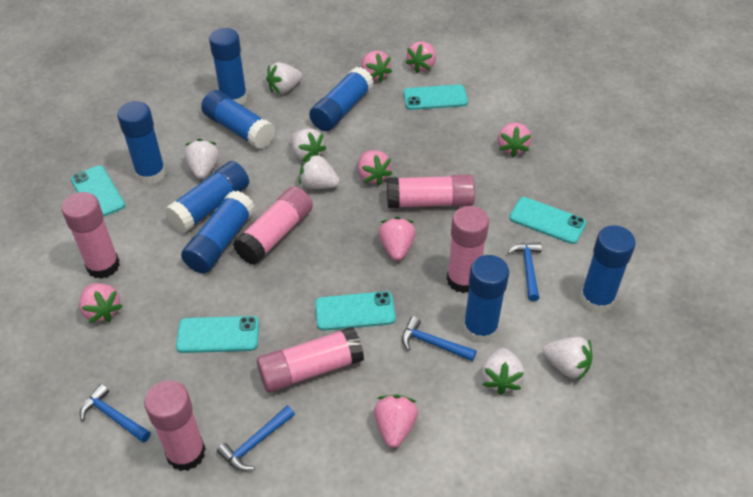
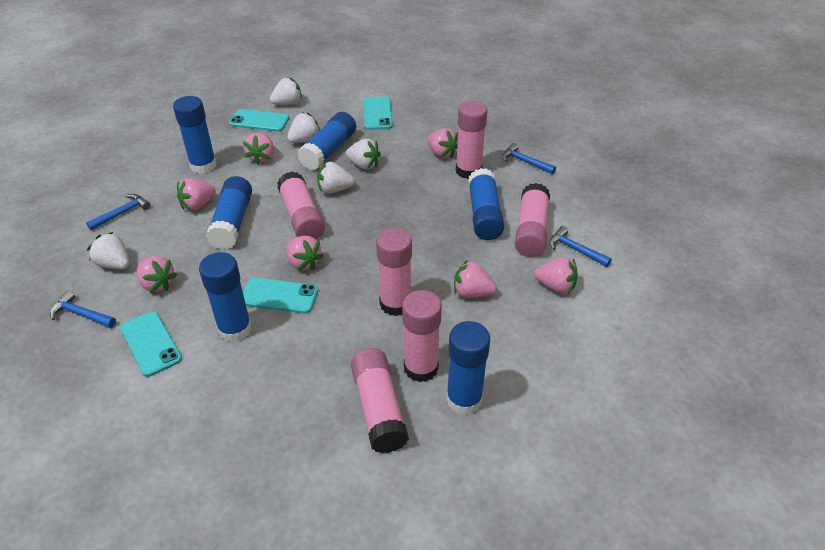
blue glue stick: [117,101,166,185] [165,161,249,233] [181,190,255,274] [201,90,275,149] [209,28,247,105] [309,67,374,131] [463,255,509,343] [580,225,636,313] = 8 -> [173,96,217,174] [199,252,252,342] [206,176,252,249] [297,112,356,170] [446,321,490,415] [468,168,504,240] = 6
turquoise phone: [70,165,125,217] [176,316,259,353] [315,291,396,331] [403,84,468,110] [509,197,586,244] = 5 -> [120,311,182,377] [229,109,289,132] [243,278,318,314] [363,97,393,130] = 4
white strawberry: [184,139,219,179] [266,62,302,94] [291,128,326,161] [299,153,340,189] [482,348,524,395] [543,337,593,381] = 6 -> [87,232,129,269] [270,77,302,105] [287,112,320,143] [317,162,355,194] [346,139,381,170] = 5

